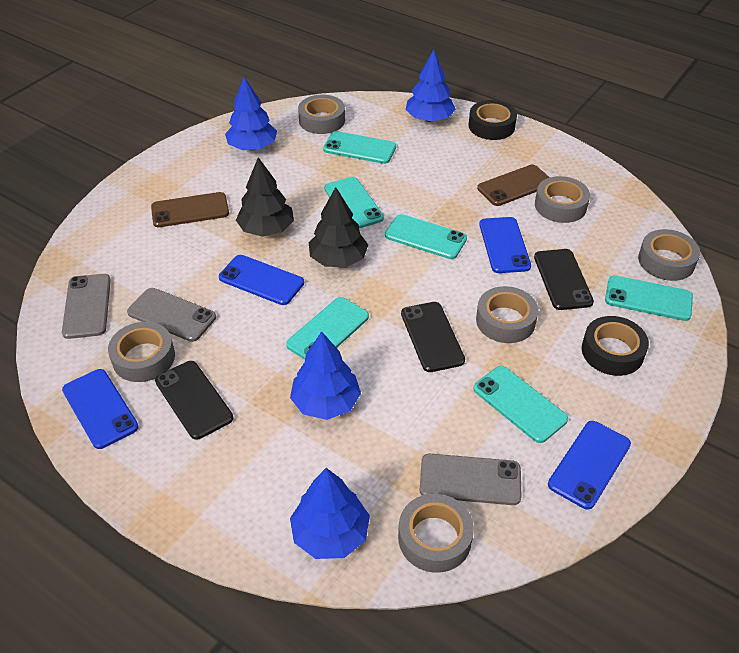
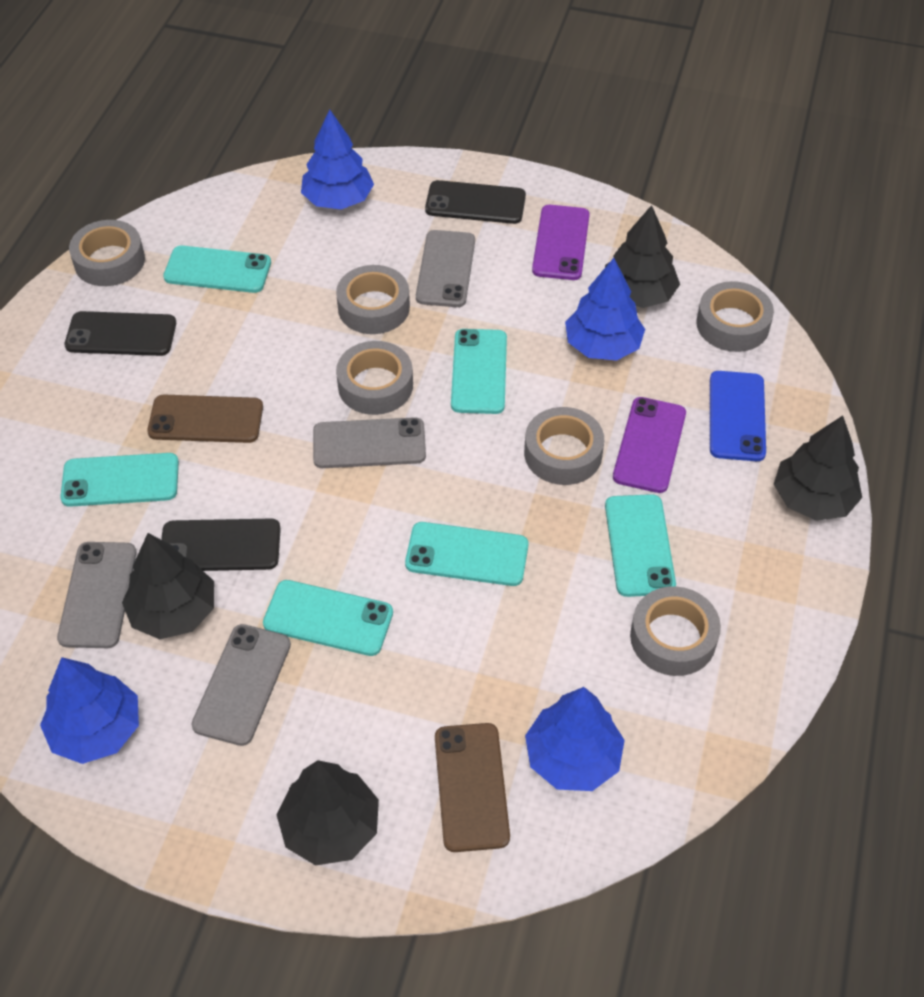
black tape: [469,100,517,140] [582,316,649,376] = 2 -> none = 0
black tree: [236,157,294,237] [308,187,368,267] = 2 -> [122,533,214,639] [277,760,379,865] [605,205,680,308] [774,416,862,521] = 4
blue phone: [62,369,139,449] [219,255,304,305] [479,217,531,273] [548,421,631,510] = 4 -> [710,371,766,461] = 1
grey phone: [62,274,111,339] [127,288,216,342] [420,454,522,505] = 3 -> [57,542,137,648] [191,624,291,746] [313,417,426,468] [416,230,475,307] = 4
purple phone: none = 0 -> [532,205,590,280] [613,397,686,493] = 2

